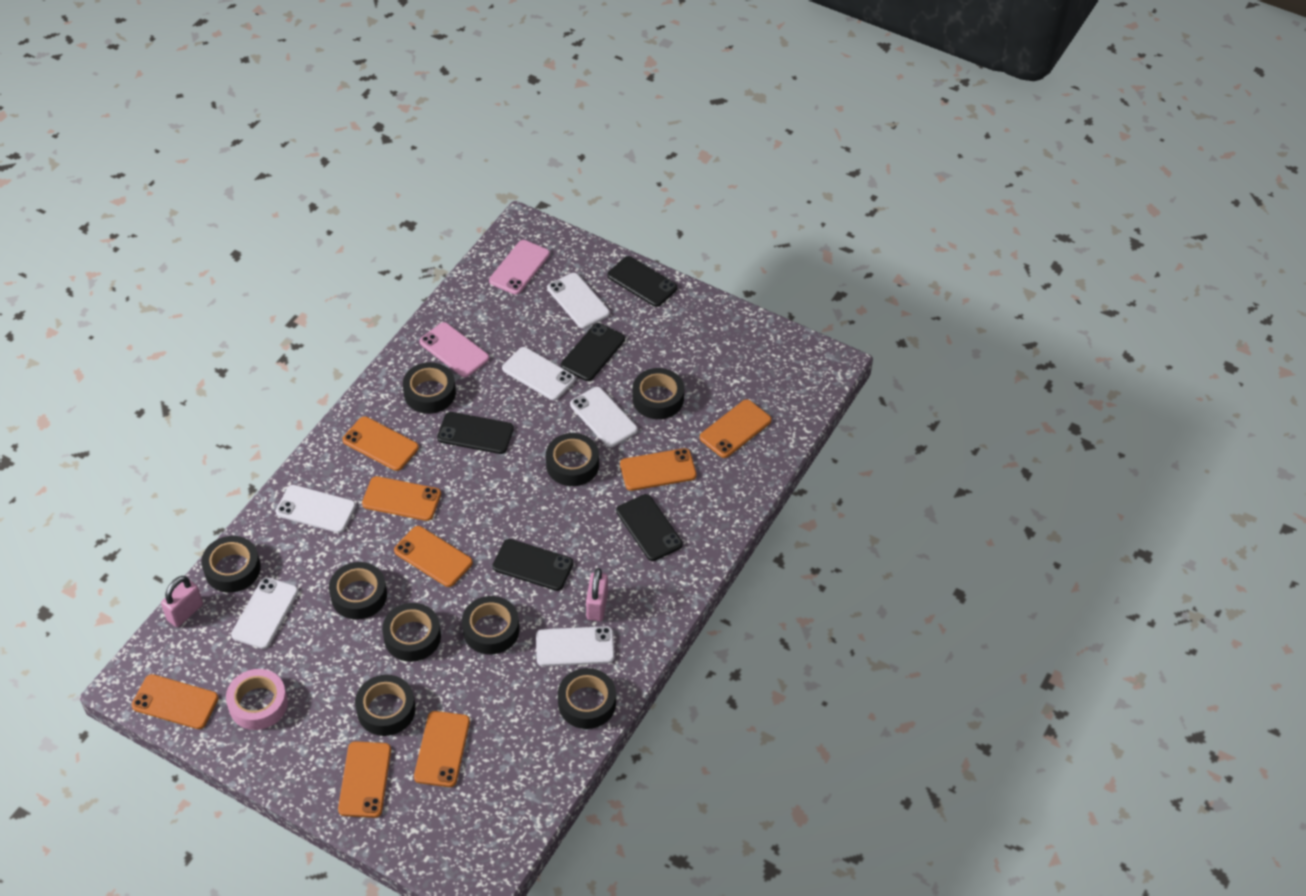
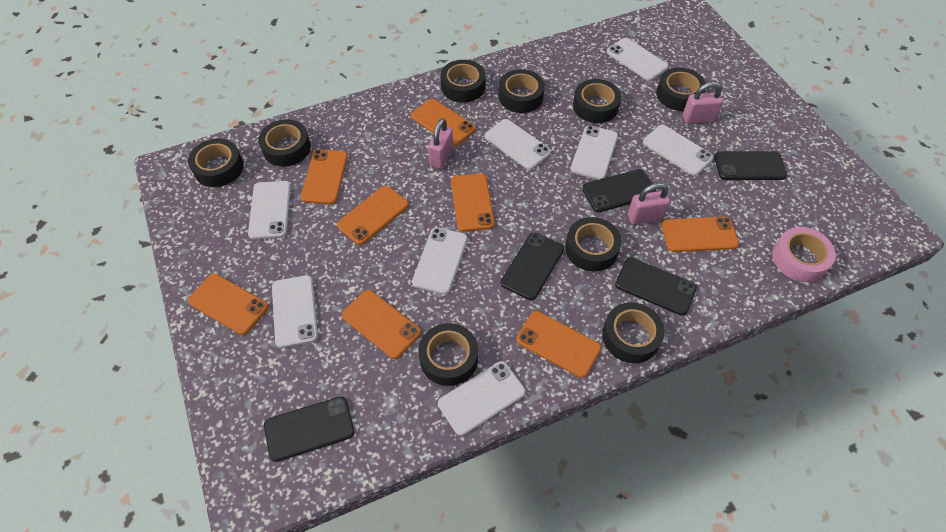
pink padlock: [161,576,203,627] [586,568,608,621] = 2 -> [428,118,453,169] [628,183,670,225] [683,82,723,124] = 3
pink phone: [419,322,489,377] [489,240,550,295] = 2 -> none = 0
white phone: [231,577,298,649] [276,485,356,533] [502,347,575,400] [536,626,614,666] [547,273,610,328] [570,387,638,447] = 6 -> [248,181,291,239] [272,275,318,348] [412,227,468,294] [438,361,526,436] [484,119,551,170] [570,125,618,180] [607,38,668,81] [643,125,714,176] = 8

